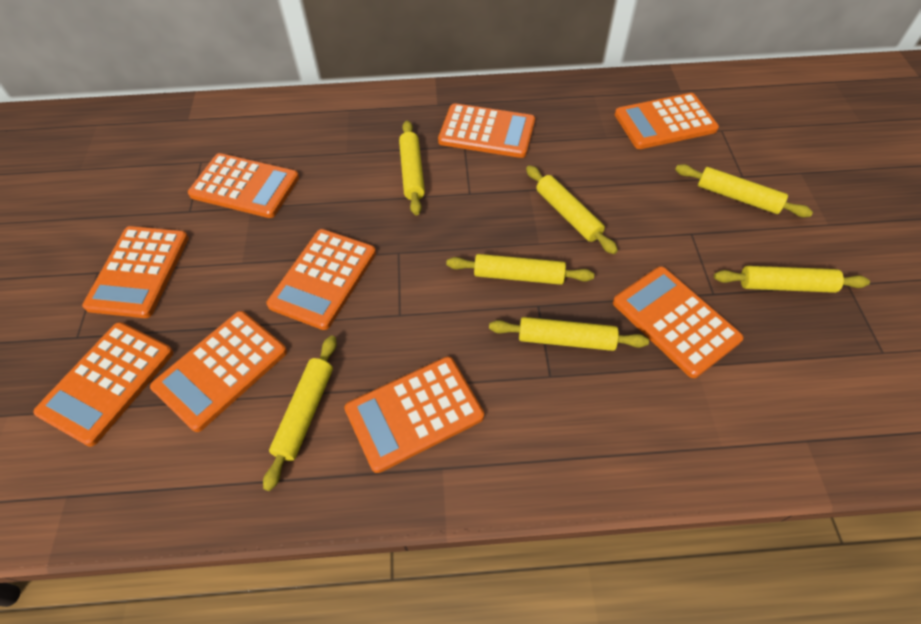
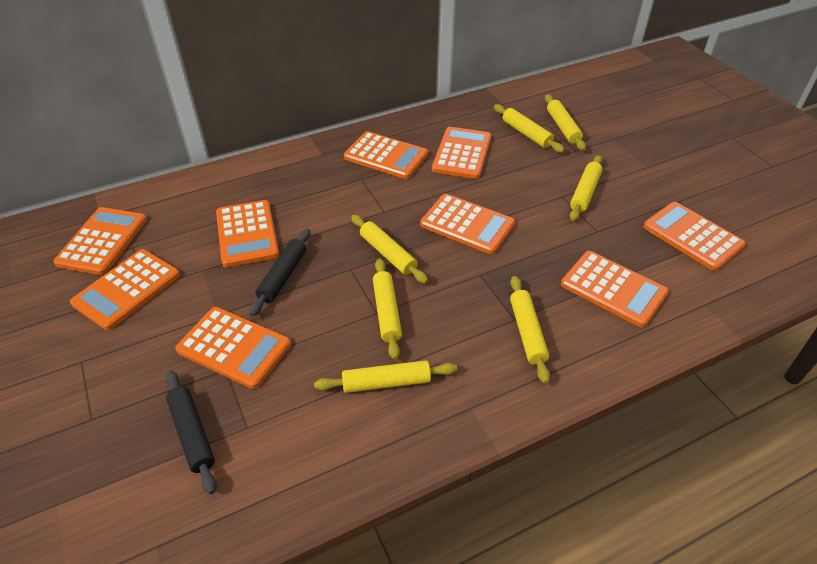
black rolling pin: none = 0 -> [166,371,217,494] [249,229,311,317] = 2

